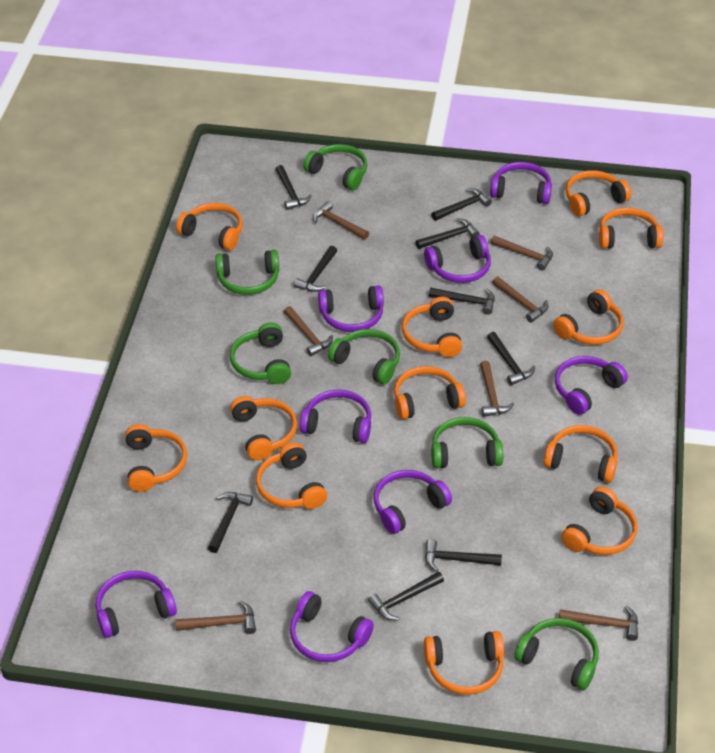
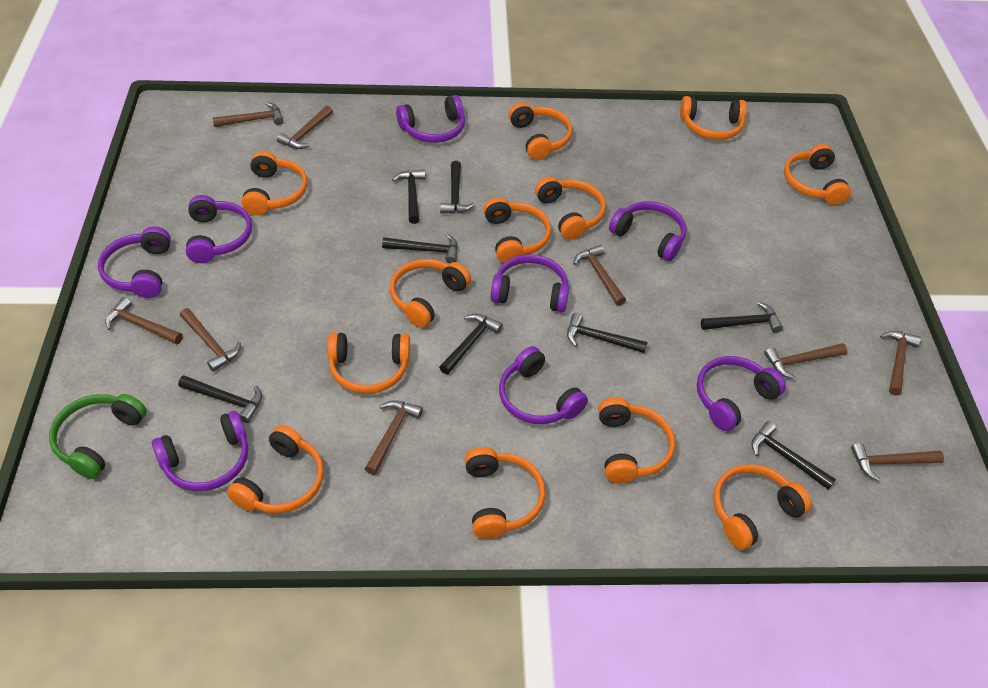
black hammer: [208,492,253,553] [275,165,312,210] [294,246,337,292] [368,572,444,620] [416,218,479,249] [425,539,502,572] [429,288,495,314] [431,188,492,221] [487,332,535,385] = 9 -> [178,375,262,423] [382,234,458,263] [392,169,426,224] [439,314,503,374] [440,161,475,213] [567,313,648,353] [701,302,783,333] [751,421,836,490] = 8
brown hammer: [175,601,256,634] [284,306,333,356] [313,201,369,240] [480,360,514,417] [491,236,553,271] [492,277,549,323] [559,606,638,641] = 7 -> [105,297,183,345] [180,308,241,372] [213,102,284,127] [277,105,333,149] [365,400,423,475] [573,245,626,306] [764,343,847,379] [851,443,944,481] [880,331,921,396] = 9
green headphones: [215,250,279,295] [230,323,291,384] [303,144,367,190] [328,329,400,385] [431,417,503,469] [514,618,599,690] = 6 -> [49,394,147,479] = 1

